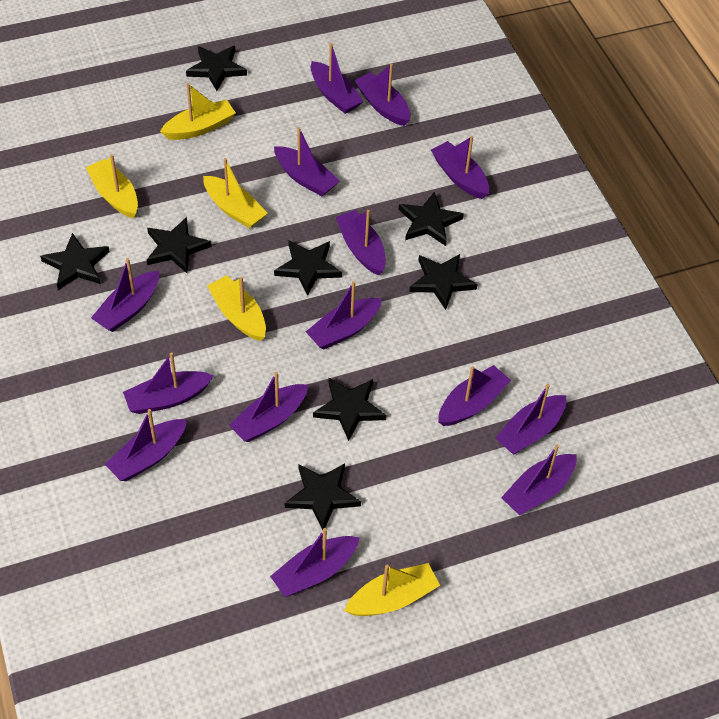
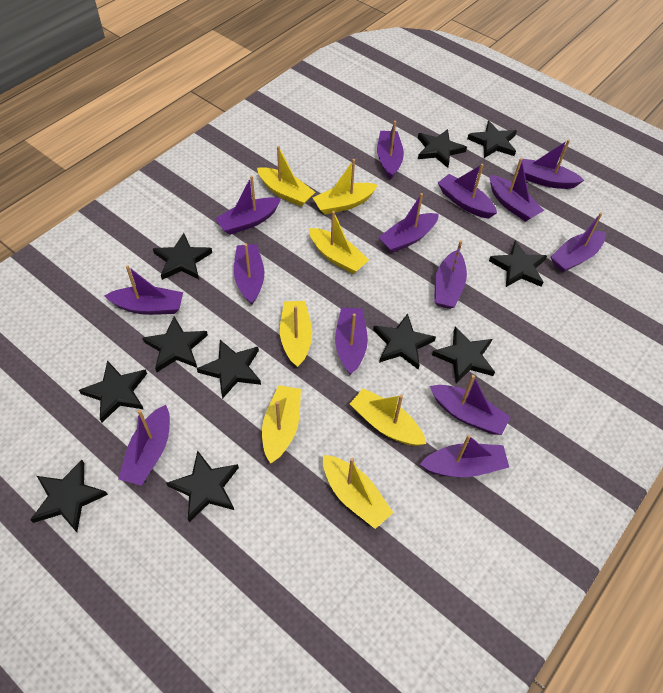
black star: [40,233,110,290] [147,217,212,273] [186,46,247,91] [274,240,342,296] [285,463,361,530] [313,378,386,441] [398,192,464,246] [409,254,478,310] = 8 -> [30,460,108,532] [79,361,147,422] [142,316,208,372] [153,233,212,280] [166,450,239,522] [197,340,261,399] [373,313,436,369] [418,129,467,168] [432,327,495,384] [467,121,517,158] [489,241,547,287] = 11
yellow boat: [85,154,138,218] [160,83,236,140] [203,158,268,229] [207,275,266,341] [344,563,440,616] = 5 -> [257,146,315,207] [262,385,301,464] [280,301,312,368] [309,211,369,274] [313,159,378,215] [323,455,393,529] [350,388,426,446] = 7

